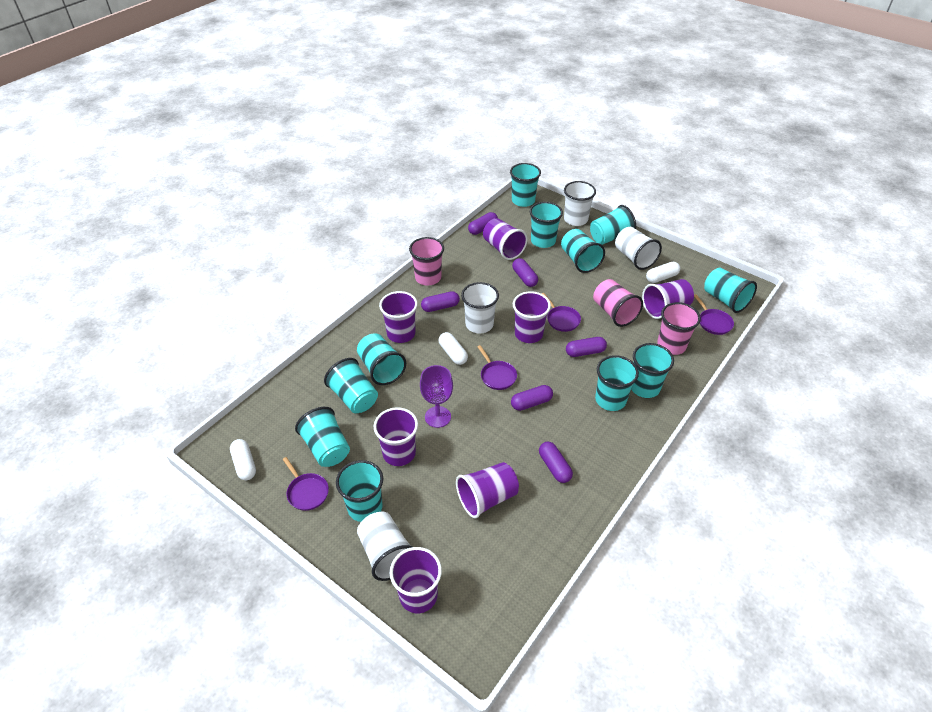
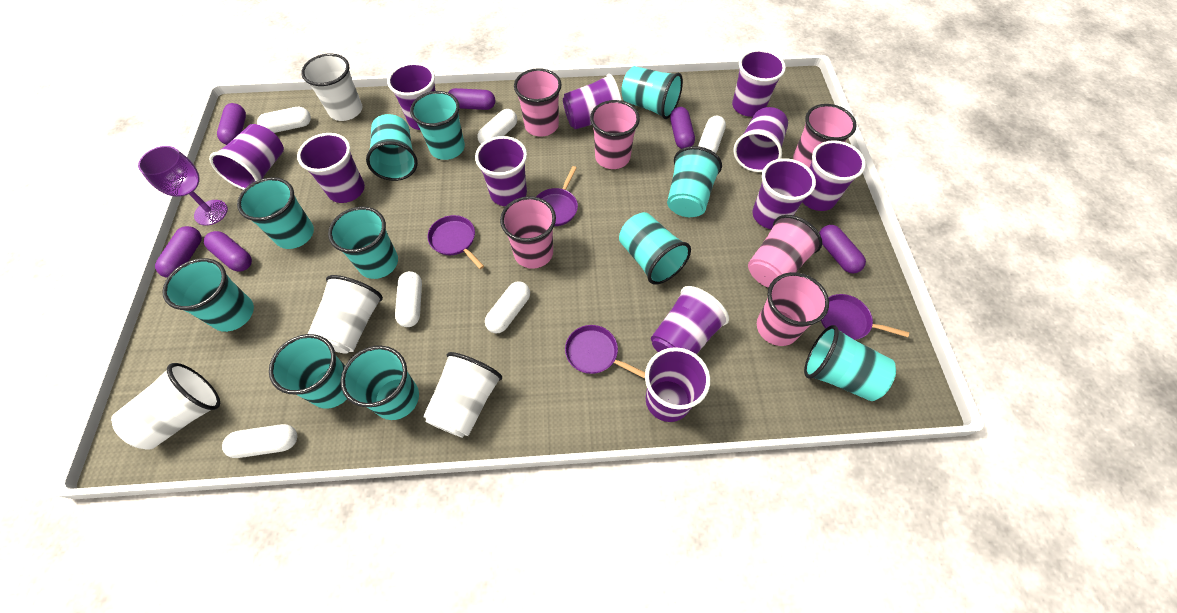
pink cup: [409,237,444,286] [593,279,643,327] [657,302,701,355] = 3 -> [500,196,556,269] [514,68,562,137] [590,100,640,169] [748,215,822,288] [757,272,829,346] [793,104,857,168] = 6
purple cup: [374,407,418,466] [379,291,418,343] [390,547,442,613] [456,462,519,518] [483,218,527,260] [513,291,551,343] [642,279,694,319] = 7 -> [209,124,284,190] [297,133,365,203] [387,62,436,130] [475,136,527,206] [563,74,622,129] [645,347,710,422] [651,286,729,354] [732,49,786,117] [733,107,788,172] [752,158,816,229] [803,140,866,211] = 11
white capsule: [230,439,256,480] [439,332,468,365] [646,262,680,283] = 3 -> [222,424,297,458] [257,107,311,133] [395,271,422,327] [477,109,517,144] [485,281,530,333] [698,115,726,153] = 6

